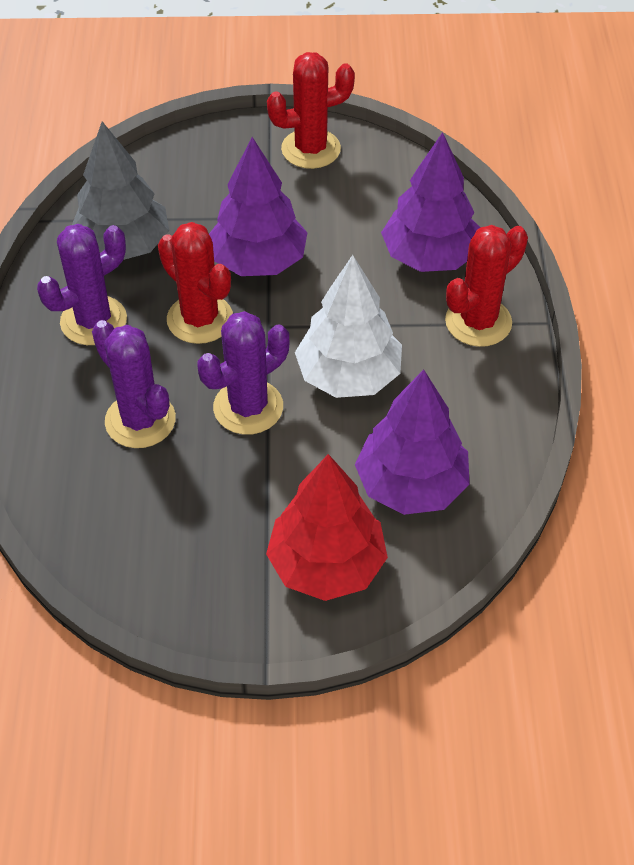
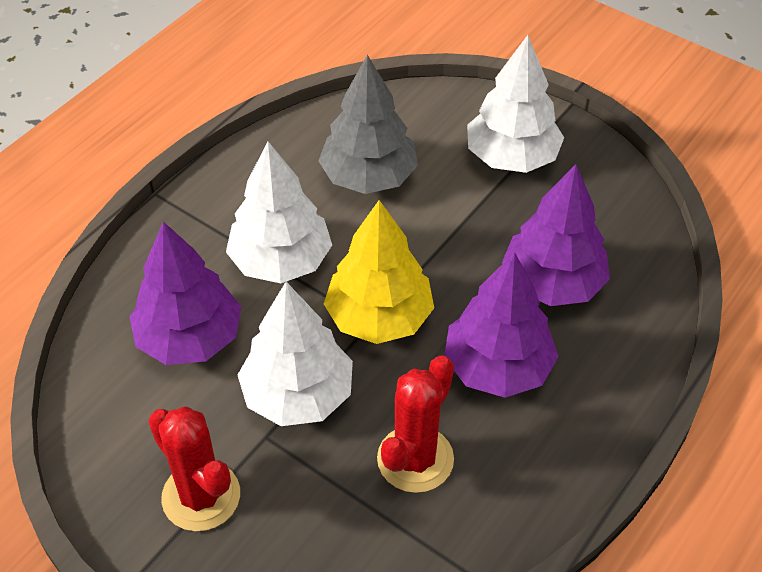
purple cactus: [37,224,127,345] [92,320,176,448] [198,311,289,435] = 3 -> none = 0
red cactus: [158,222,233,344] [267,52,355,169] [445,225,528,347] = 3 -> [148,406,240,531] [377,355,454,493] = 2
red tree: [266,454,388,601] = 1 -> none = 0
white tree: [295,255,402,398] = 1 -> [226,142,332,283] [238,282,353,426] [467,35,564,173] = 3
yellow tree: none = 0 -> [324,200,434,344] = 1

